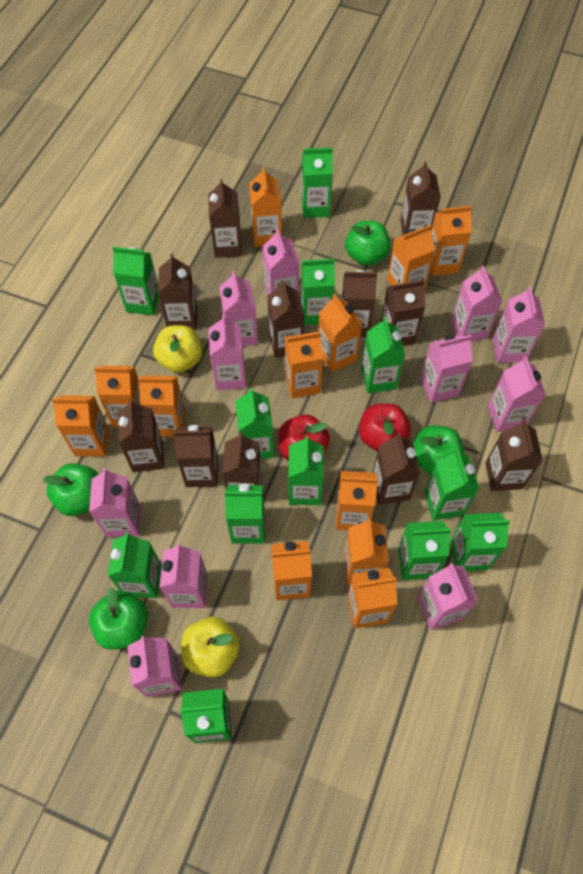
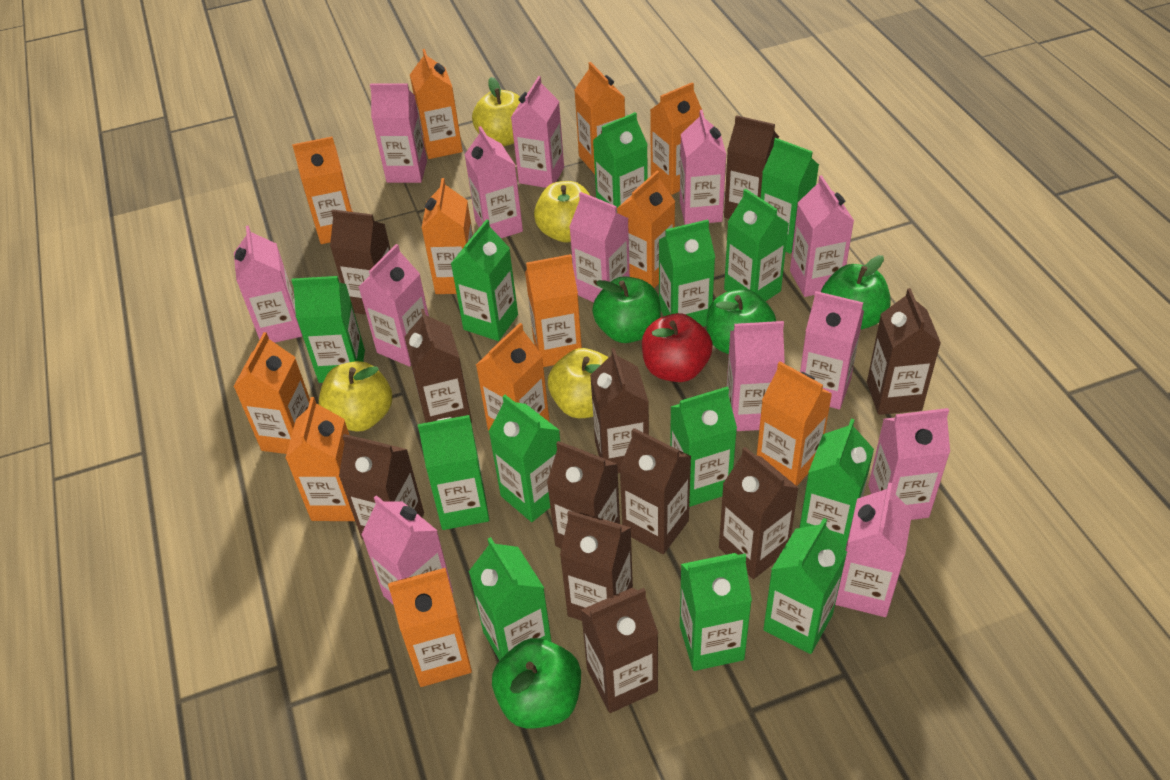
green carton: [107,532,162,598] [113,247,159,315] [180,689,231,743] [225,484,265,544] [235,388,274,459] [288,435,324,505] [301,259,335,325] [302,148,333,218] [361,317,405,393] [398,521,451,580] [424,449,479,521] [451,513,510,571] = 12 -> [291,276,365,383] [418,415,489,530] [451,219,518,341] [469,537,552,661] [489,395,560,522] [593,112,648,208] [659,219,715,327] [670,386,737,507] [680,553,752,671] [724,189,789,301] [761,138,819,254] [763,518,847,654] [800,419,874,549] = 13
pink carton: [89,468,140,537] [128,636,182,697] [160,543,208,608] [209,315,246,390] [219,271,258,347] [263,229,299,296] [418,563,479,630] [420,335,473,403] [451,265,503,342] [488,357,546,432] [493,286,545,363] = 11 -> [234,225,302,343] [359,244,429,367] [361,495,453,605] [370,83,427,183] [464,126,523,238] [511,76,564,188] [569,192,630,302] [680,110,727,225] [727,321,785,431] [790,175,854,297] [800,291,864,409] [835,482,912,617] [868,408,950,520] = 13
red apple: [278,415,330,461] [359,403,411,451] = 2 -> [642,313,713,382] = 1
yellow apple: [153,325,203,373] [181,617,240,677] = 2 -> [319,361,392,432] [472,77,520,146] [534,181,591,243] [548,348,609,418] = 4

